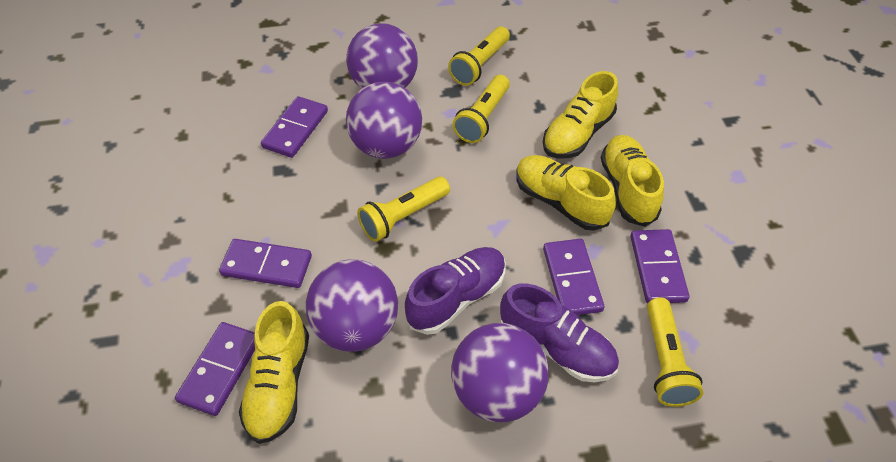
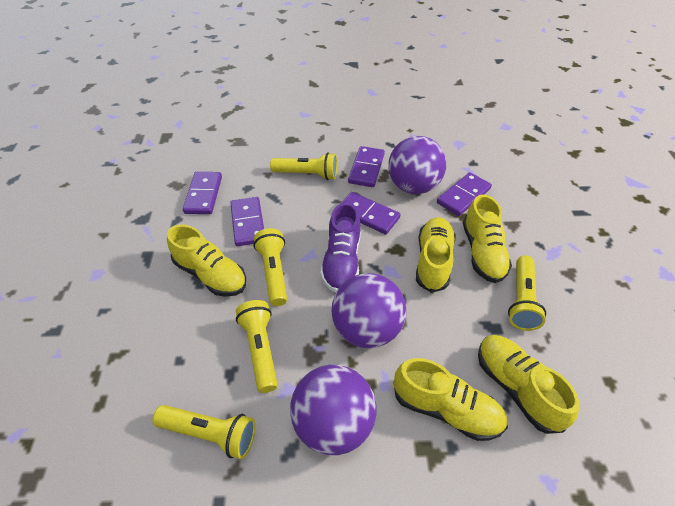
purple ball: [306,259,398,352] [346,23,418,89] [346,82,422,159] [451,323,549,422] = 4 -> [290,365,376,455] [331,273,406,348] [388,136,446,194] = 3
purple shoe: [405,247,506,335] [500,283,619,382] = 2 -> [320,202,360,293] = 1
yellow flashlight: [357,176,450,242] [448,26,510,86] [453,75,510,143] [647,297,703,407] = 4 -> [152,405,256,459] [236,300,278,393] [253,228,287,306] [270,152,337,180] [508,255,546,331] = 5
yellow shoe: [239,301,309,444] [516,155,616,231] [543,71,618,158] [601,135,664,227] = 4 -> [167,225,246,297] [394,358,508,441] [416,217,456,293] [463,194,512,283] [478,335,579,434] = 5

